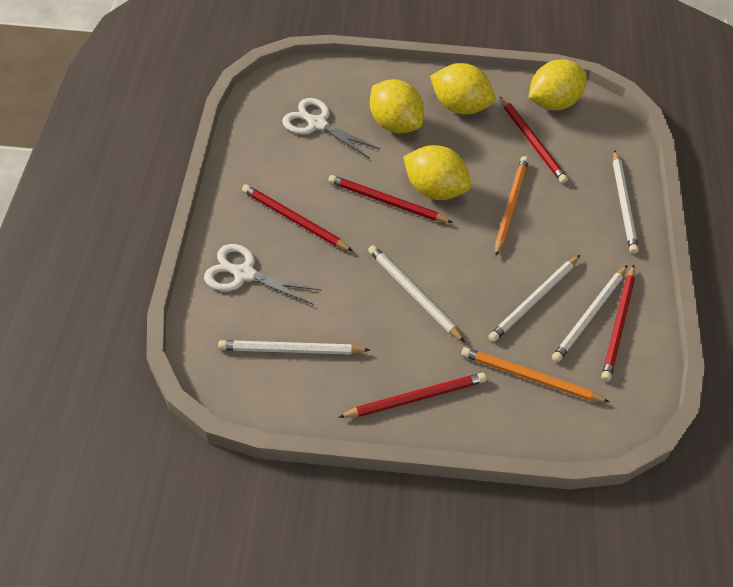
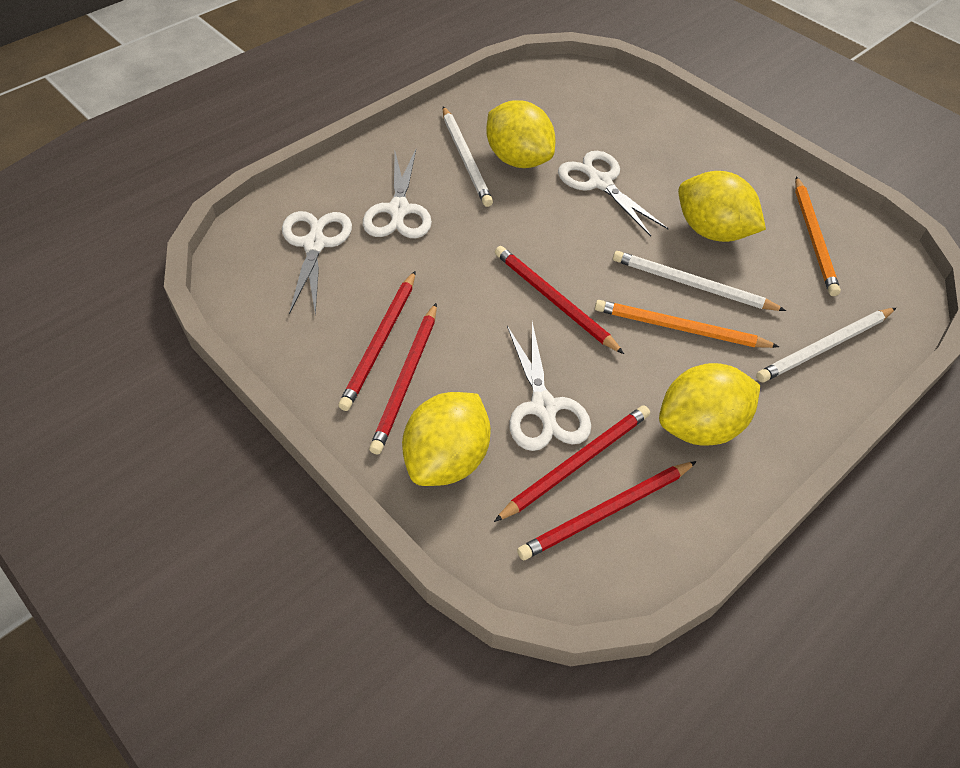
white pencil: [218,340,370,355] [368,245,465,342] [488,255,580,342] [552,265,627,362] [613,150,639,254] = 5 -> [443,106,493,207] [613,251,786,311] [756,308,896,382] = 3
white scissors: [204,244,322,305] [282,98,380,159] = 2 -> [282,211,352,316] [363,150,432,238] [507,322,591,451] [558,151,668,237] = 4

